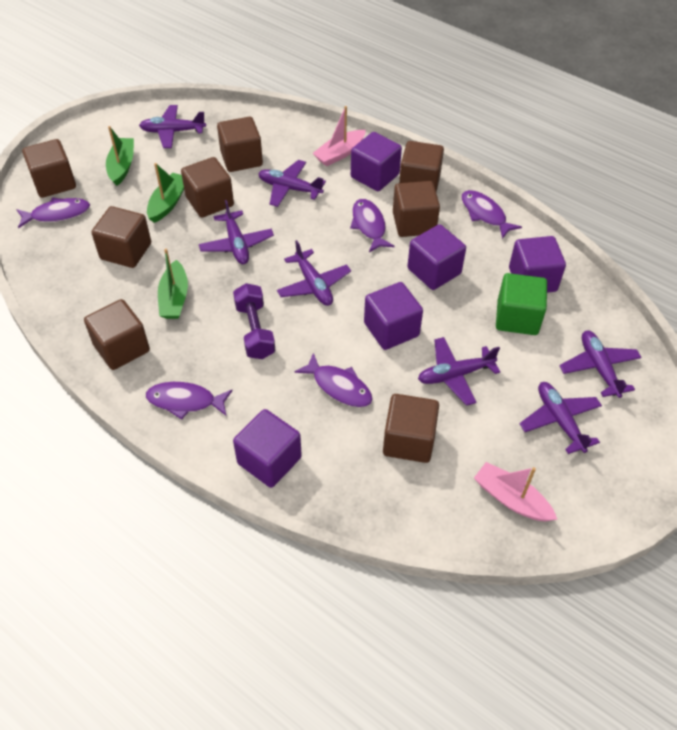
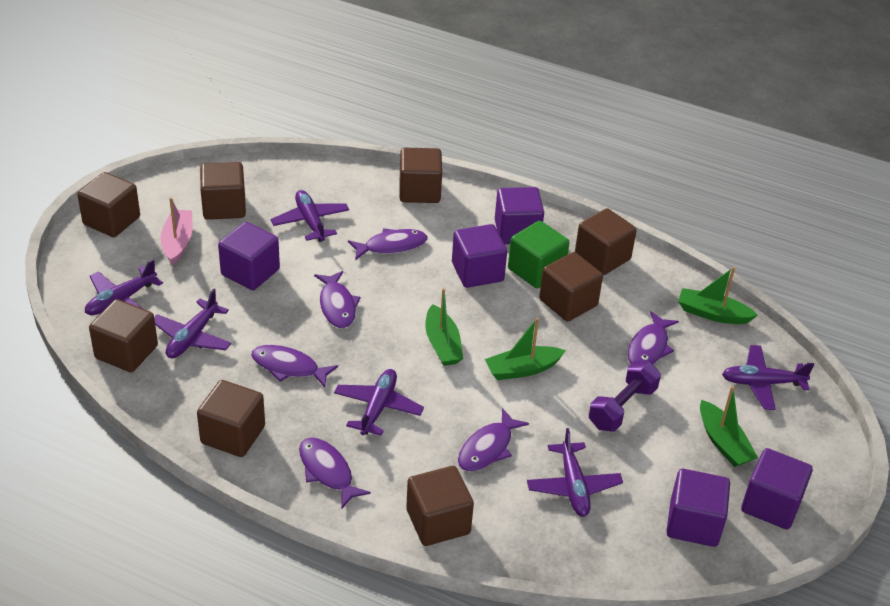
green boat: [106,126,134,186] [147,163,184,223] [158,249,188,319] = 3 -> [426,288,463,366] [485,318,566,380] [678,267,758,324] [700,386,758,467] = 4
pink boat: [313,106,366,166] [474,462,557,521] = 2 -> [161,197,192,265] = 1
purple fish: [16,197,90,228] [146,382,233,420] [295,353,372,407] [350,199,395,252] [461,190,522,239] = 5 -> [251,345,338,388] [299,437,371,509] [314,271,361,328] [348,228,427,260] [458,408,529,471] [627,311,679,364] = 6
purple plane: [139,105,206,148] [199,200,274,264] [258,160,326,207] [277,240,351,306] [418,337,500,406] [520,382,602,454] [560,330,642,398] = 7 -> [85,259,163,315] [154,289,232,358] [271,190,349,242] [334,369,424,436] [527,428,623,517] [722,345,814,410] = 6

